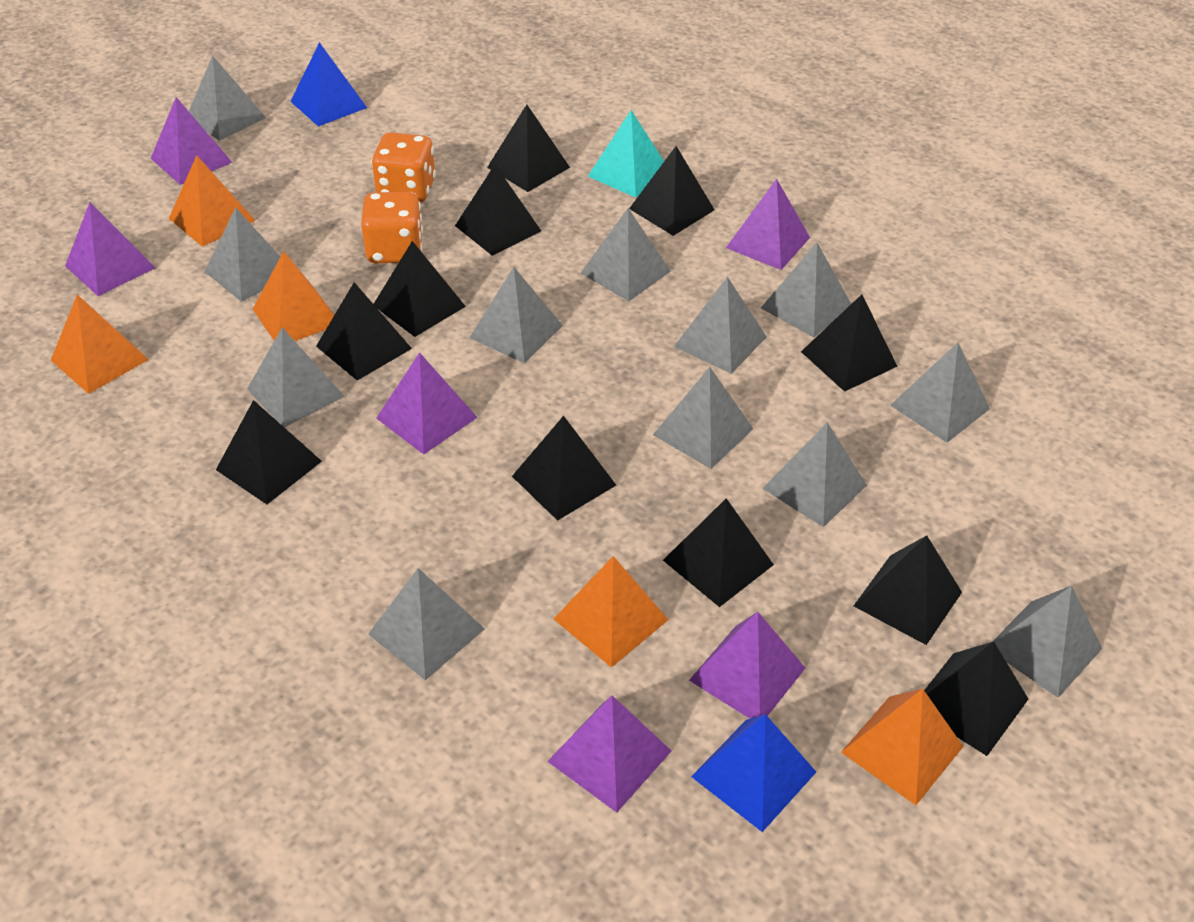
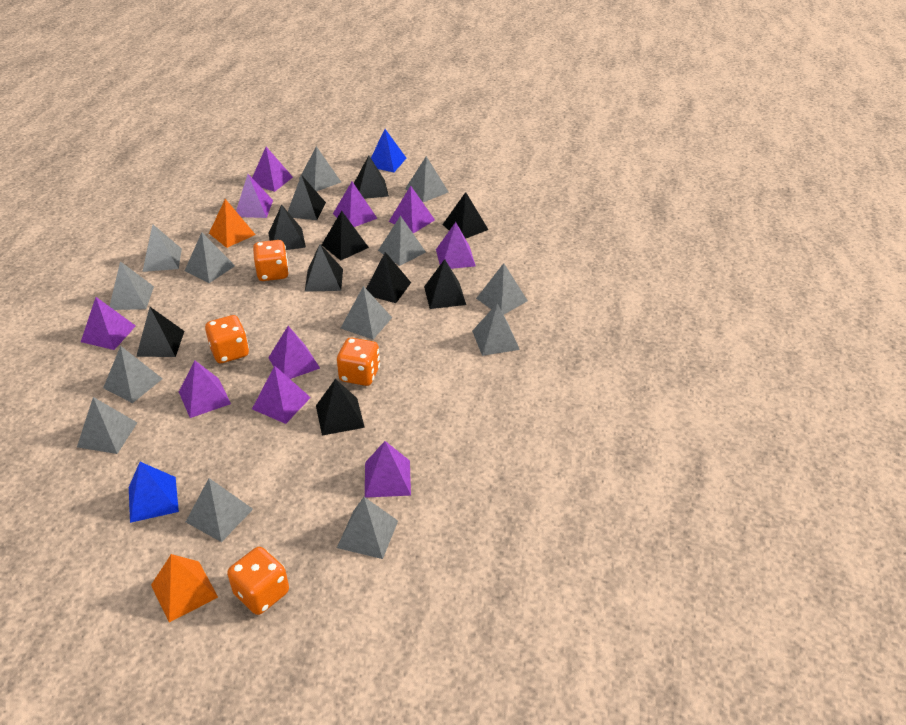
black pyramid: [216,400,322,504] [316,282,412,380] [374,241,466,337] [455,165,541,256] [487,105,570,192] [512,416,616,521] [629,146,714,236] [663,498,774,607] [801,294,897,392] [854,535,962,645] [924,641,1028,756] = 11 -> [136,307,185,357] [269,204,306,250] [288,175,326,220] [305,244,343,292] [316,379,365,436] [322,211,369,261] [354,155,389,199] [366,252,411,303] [424,259,466,309] [442,192,488,239] = 10
grey pyramid: [189,55,266,141] [205,207,280,302] [247,327,345,428] [368,568,485,680] [470,267,563,363] [581,208,671,301] [653,367,753,469] [674,277,767,374] [761,243,851,338] [762,422,867,527] [890,343,990,443] [992,586,1102,698] = 12 -> [77,397,138,454] [103,346,163,403] [109,261,154,310] [142,225,182,272] [185,232,235,283] [186,478,253,542] [299,146,341,191] [337,497,398,559] [341,286,392,339] [378,215,426,266] [405,156,448,202] [472,303,520,356] [476,263,528,315] = 13
orange dice: [361,192,423,263] [372,132,436,203] = 2 -> [205,315,249,363] [227,547,289,615] [253,240,289,281] [337,338,380,386] = 4
orange pyramid: [51,295,149,394] [169,155,256,247] [253,251,334,341] [554,556,668,668] [841,689,963,805] = 5 -> [151,554,218,622] [209,199,256,248] = 2
purple pyramid: [65,202,155,296] [151,97,232,185] [376,352,478,455] [547,696,671,812] [689,612,805,719] [726,179,810,270] = 6 -> [81,297,136,350] [179,360,231,418] [236,174,273,218] [252,147,293,192] [252,366,311,424] [268,326,320,379] [333,182,378,227] [365,441,411,498] [389,186,435,233] [436,222,476,269] = 10
turquoise pyramid: [588,110,664,198] = 1 -> none = 0

